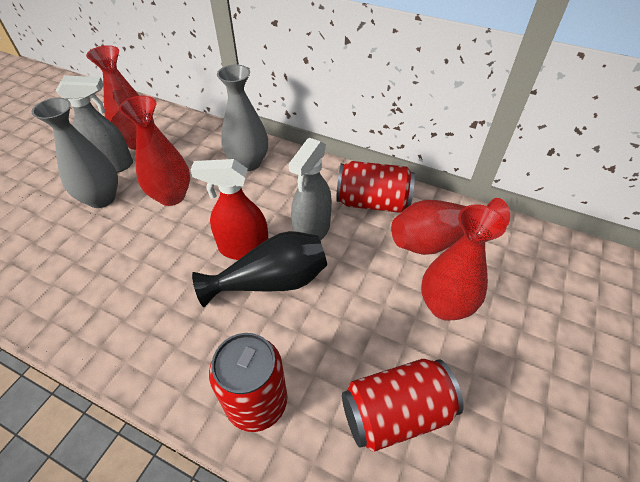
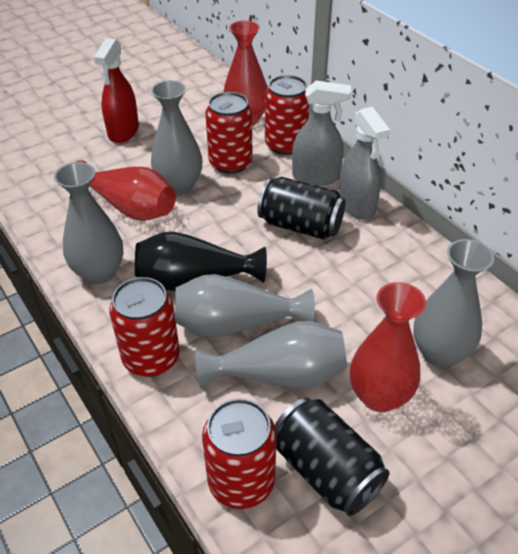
black can: none = 0 -> [257,177,346,240] [275,397,390,516] = 2
grey vase: [32,98,118,208] [217,64,268,171] = 2 -> [54,162,123,284] [151,80,203,195] [175,274,315,337] [195,321,347,389] [413,239,494,367] = 5
red can: [209,333,287,432] [336,161,415,213] [342,359,463,452] = 3 -> [109,277,180,377] [202,398,277,509] [205,92,253,174] [265,75,310,155] = 4
red vase: [86,45,154,150] [119,96,190,206] [391,198,510,255] [421,204,507,321] = 4 -> [76,160,176,221] [224,20,267,126] [350,282,426,412] = 3

